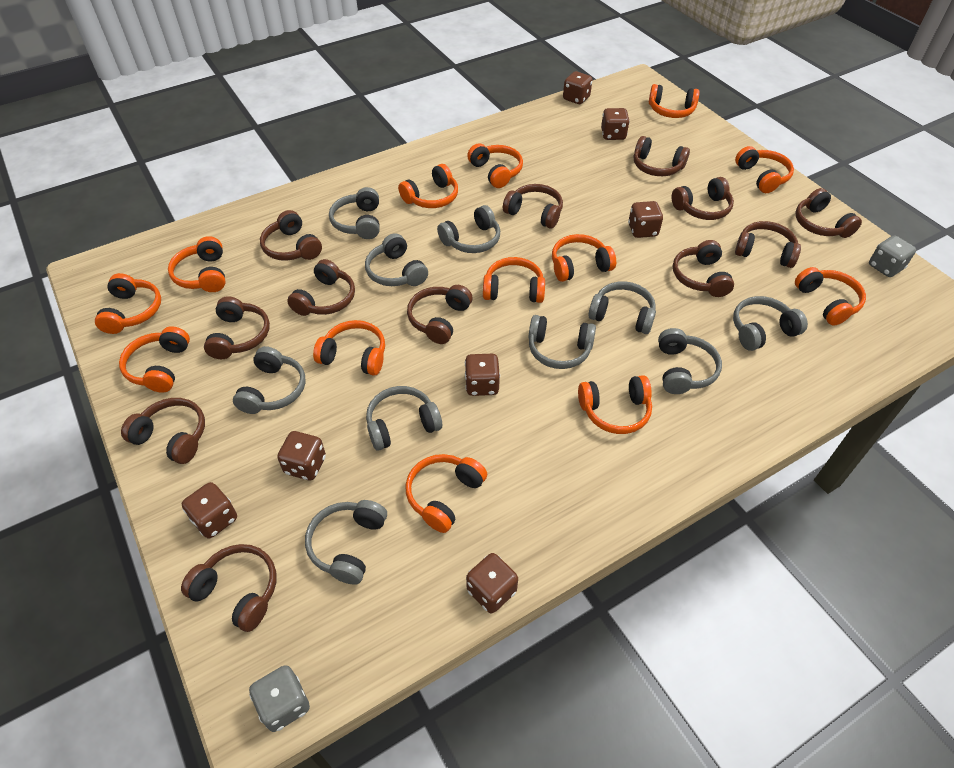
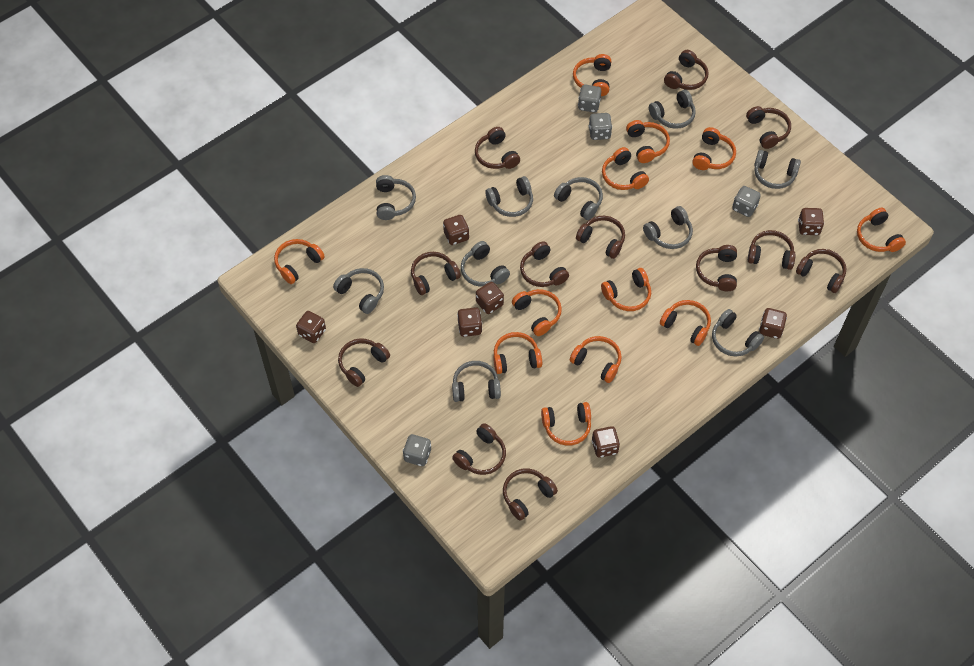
grey dice: [249,665,310,732] [869,235,916,277] = 2 -> [403,434,431,466] [578,85,601,113] [589,113,612,140] [732,186,761,217] = 4
orange headphones: [95,273,161,334] [119,326,190,393] [168,236,226,292] [313,320,385,376] [398,164,458,208] [405,454,487,533] [467,143,523,188] [483,257,545,303] [552,234,616,282] [578,375,652,434] [649,84,700,118] [735,146,794,193] [795,267,866,326] = 13 -> [274,239,325,284] [493,332,542,374] [512,289,562,336] [541,402,591,446] [570,336,622,383] [573,54,611,96] [601,268,651,311] [602,147,649,190] [626,120,670,163] [660,300,711,346] [692,127,736,170] [857,208,906,252] = 12

